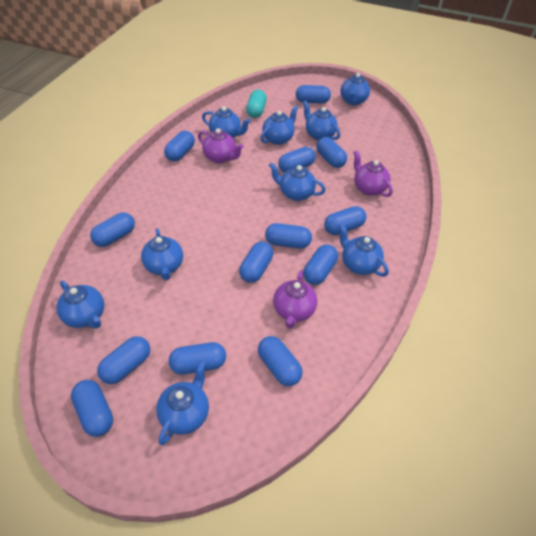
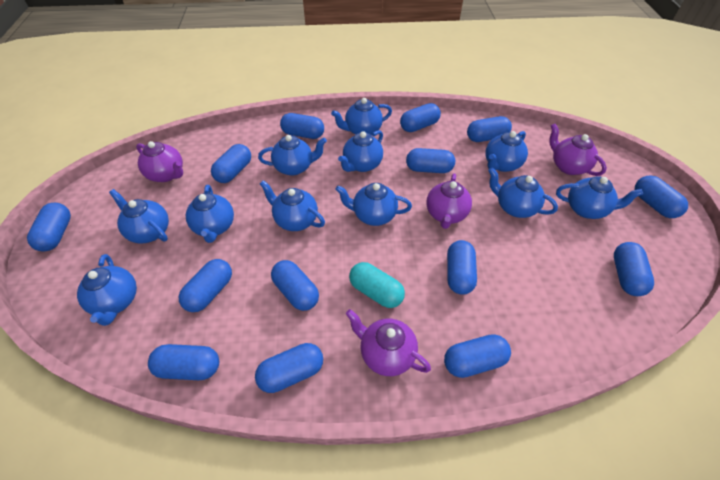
blue capsule: [71,380,113,437] [90,212,135,247] [97,336,150,384] [164,131,195,161] [169,342,226,374] [239,241,273,283] [258,336,303,386] [265,223,312,249] [278,147,316,173] [296,85,331,104] [303,244,338,285] [316,137,347,168] [324,206,366,235] = 13 -> [27,203,71,252] [148,344,219,380] [179,259,232,312] [211,144,251,183] [255,343,323,393] [271,260,319,311] [280,113,324,139] [400,103,441,132] [406,148,455,173] [444,334,511,378] [447,240,477,295] [467,116,512,142] [614,242,654,296] [635,175,688,218] = 14
blue teapot: [56,281,104,329] [141,228,183,280] [156,360,209,445] [202,106,251,138] [261,105,298,145] [269,162,326,201] [303,101,340,141] [338,223,389,277] [340,73,370,105] = 9 -> [77,254,137,326] [109,189,169,244] [186,185,234,243] [258,135,327,176] [260,180,325,231] [331,98,392,135] [335,183,412,226] [338,130,383,172] [485,131,528,172] [488,167,558,218] [556,176,643,219] = 11
purple teapot: [198,128,244,163] [273,270,317,329] [354,150,393,197] = 3 -> [136,141,183,182] [346,309,431,376] [426,173,472,229] [549,124,607,176] = 4

